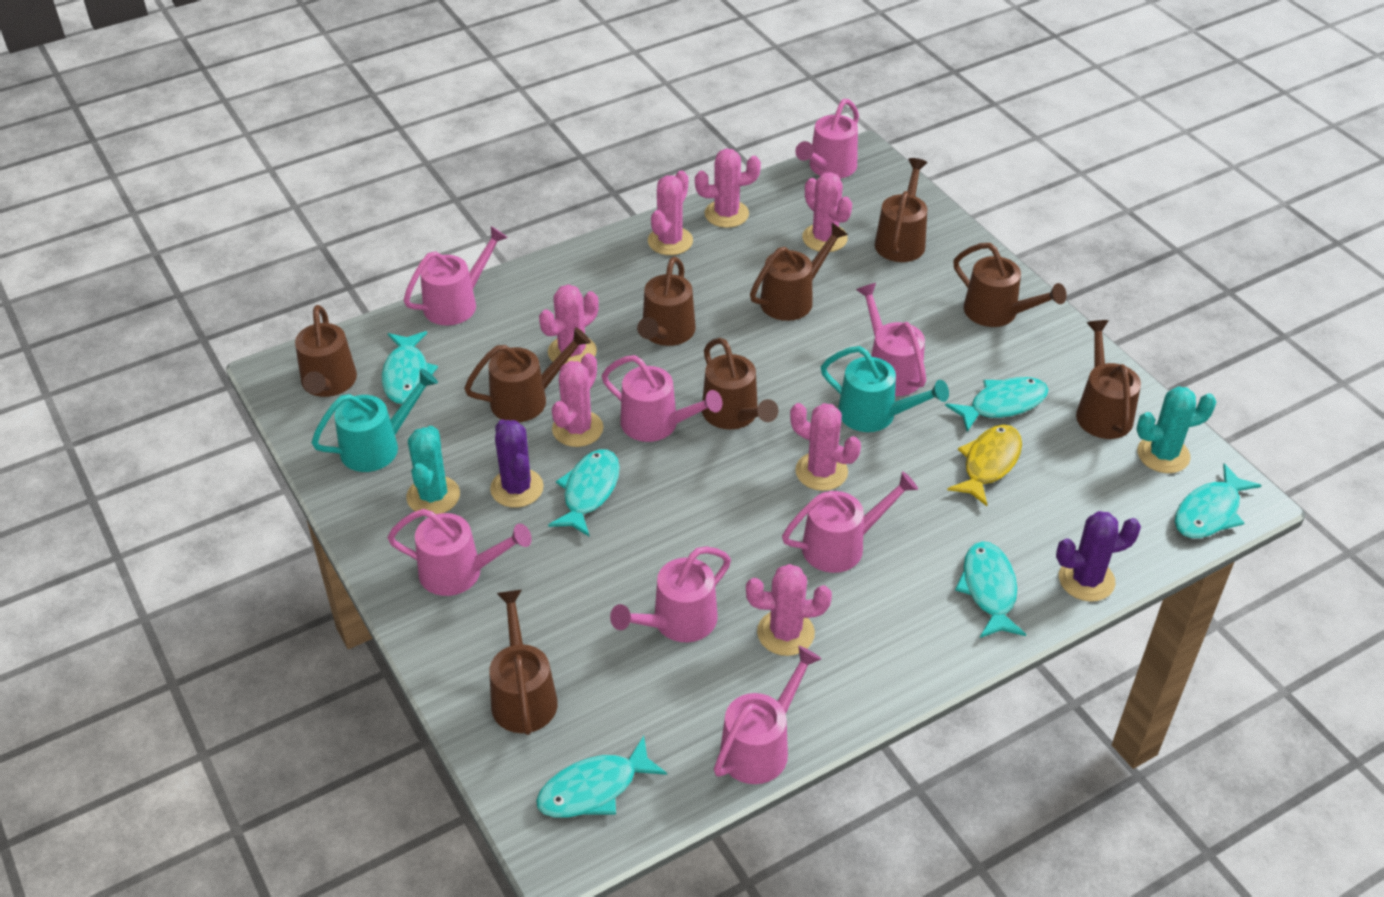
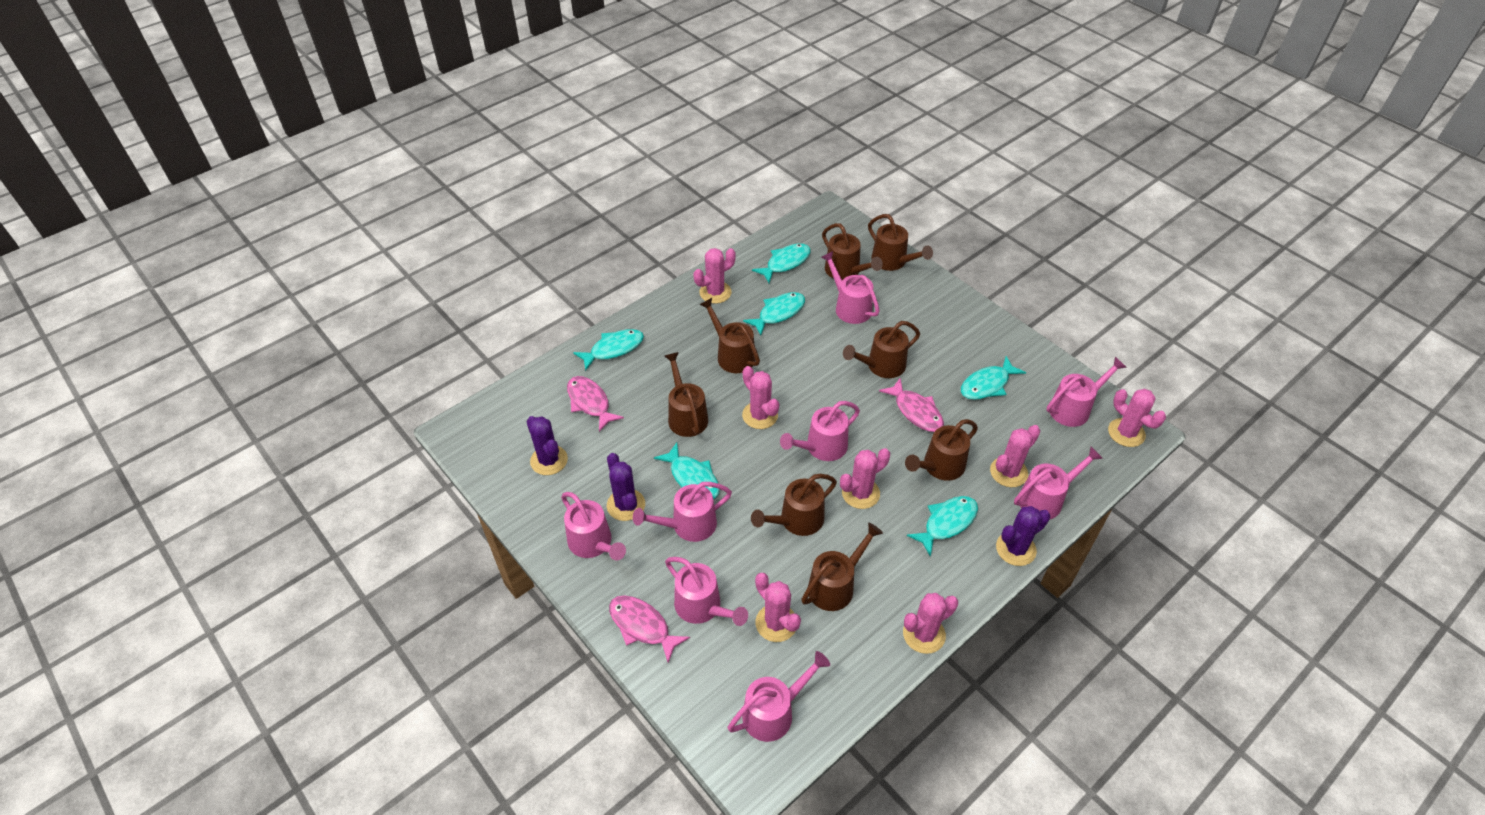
brown watering can: [295,305,357,397] [464,327,591,422] [489,590,558,735] [637,257,696,346] [702,338,778,430] [750,223,848,321] [875,158,928,262] [953,243,1067,327] [1076,320,1141,439] = 9 -> [665,352,708,437] [699,298,760,373] [751,474,837,536] [801,523,883,611] [822,223,883,280] [843,321,920,378] [868,214,933,271] [905,419,978,481] = 8
pink fish: none = 0 -> [567,376,624,432] [609,595,690,663] [879,378,944,432] = 3
purple cactus: [490,419,544,508] [1056,511,1141,602] = 2 -> [527,416,568,475] [607,453,645,521] [996,506,1050,566] = 3
turquoise cactus: [406,426,460,514] [1136,386,1216,473] = 2 -> none = 0
turquoise watering can: [311,369,438,472] [821,346,949,432] = 2 -> none = 0
yellow fish: [947,424,1022,506] = 1 -> none = 0

